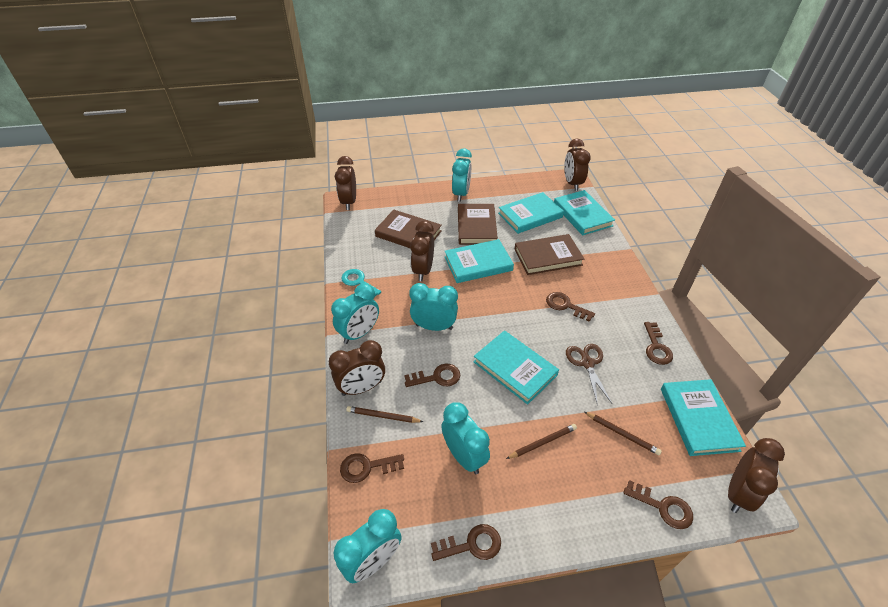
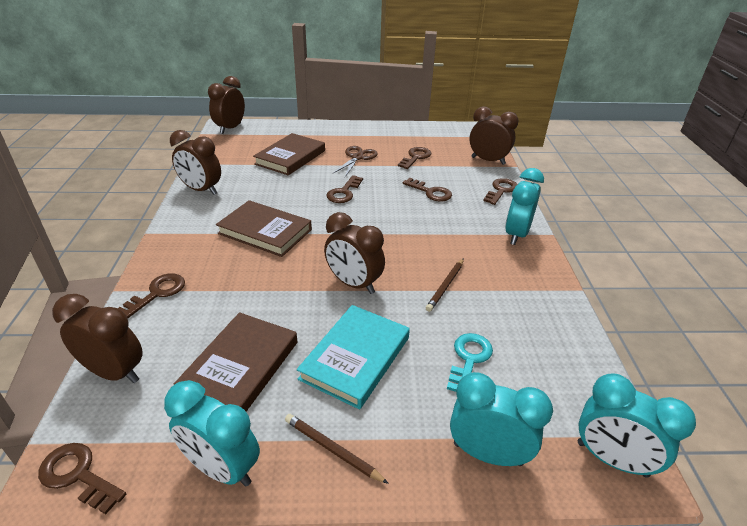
brown pencil: [346,406,424,423] [506,424,577,459] [584,412,662,455] = 3 -> [285,414,389,484] [426,258,464,312] = 2
turquoise book: [445,239,514,283] [473,330,559,405] [498,192,564,234] [554,190,615,235] [661,379,746,456] = 5 -> [297,305,410,409] = 1
turquoise clock: [331,284,379,344] [334,509,402,583] [409,283,458,331] [441,402,490,474] [452,148,472,202] = 5 -> [164,380,260,487] [450,372,553,466] [505,168,544,245] [578,373,696,478] = 4

